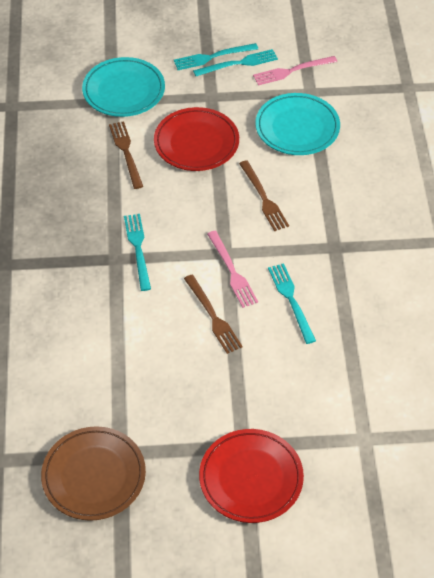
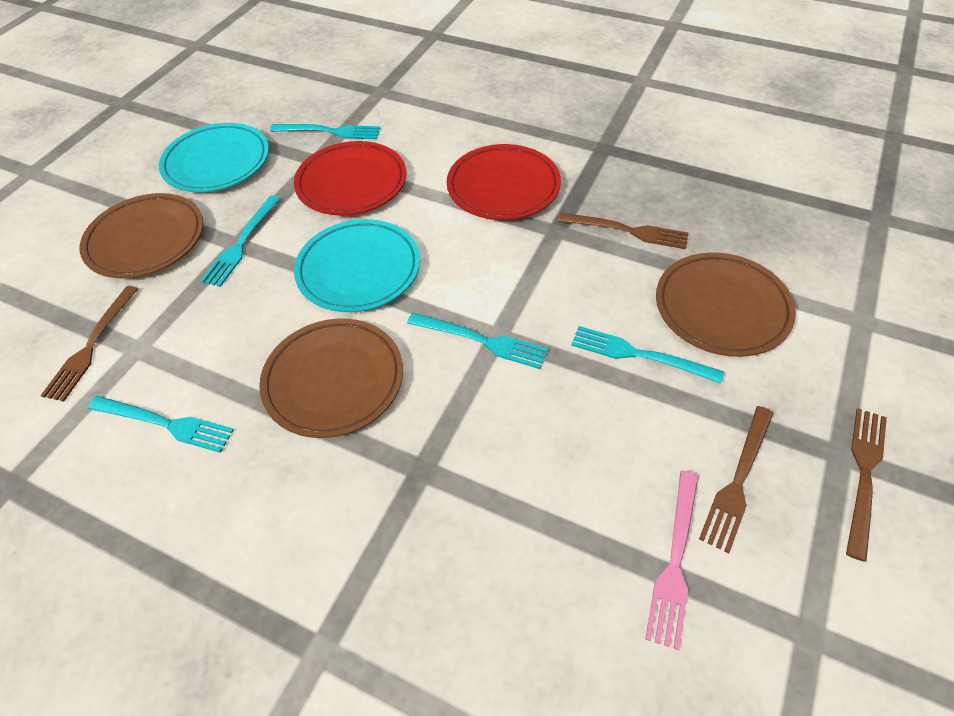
brown fork: [109,121,143,189] [184,275,243,354] [239,160,289,231] = 3 -> [41,286,138,402] [558,213,688,249] [699,406,773,554] [846,408,887,562] = 4
brown plate: [41,426,146,521] = 1 -> [80,193,204,278] [259,318,403,438] [656,252,796,357] = 3
pink fork: [207,230,258,308] [253,56,337,86] = 2 -> [645,471,698,650] = 1
turquoise fork: [124,214,151,291] [174,43,258,70] [193,49,278,76] [268,263,316,344] = 4 -> [88,396,234,453] [200,195,281,287] [270,124,380,139] [407,313,548,369] [571,326,724,384] = 5

